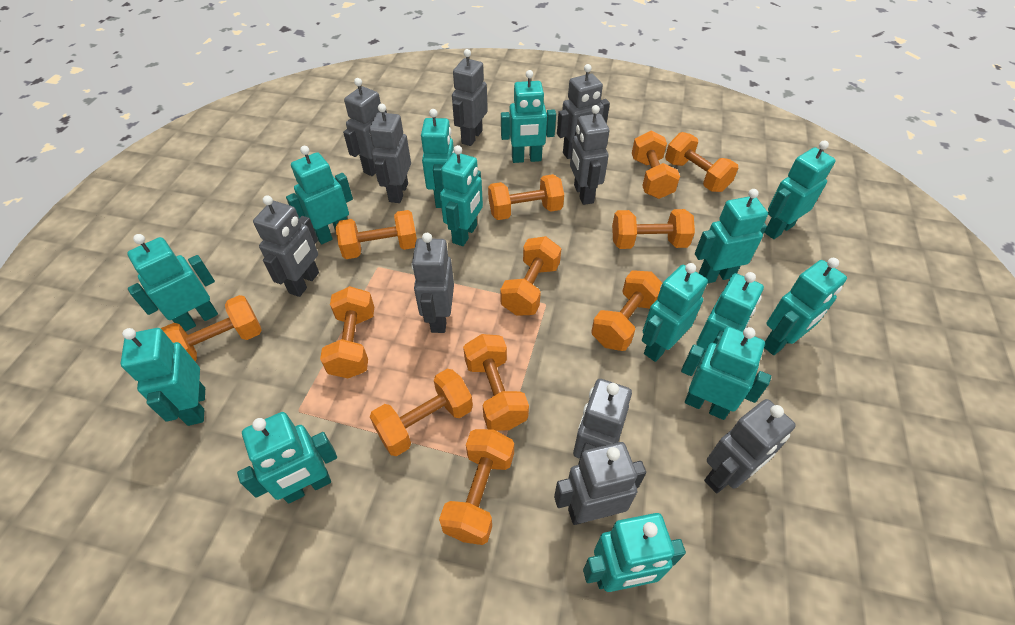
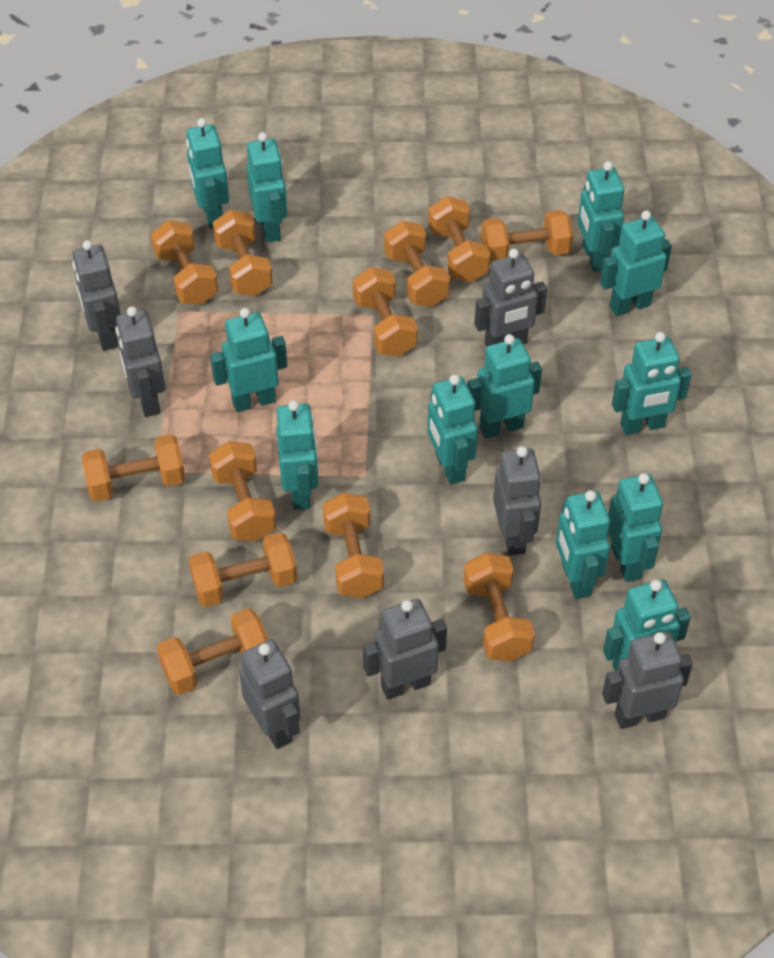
grey robot: [253,195,319,297] [343,78,387,176] [369,104,411,203] [412,233,454,333] [452,49,488,146] [554,442,646,525] [557,64,610,159] [570,105,609,205] [573,379,632,465] [704,399,796,493] = 10 -> [72,240,121,351] [116,307,165,417] [239,639,300,749] [363,599,447,700] [474,249,547,347] [493,446,542,555] [602,632,693,729] = 7
turquoise robot: [120,328,205,426] [127,234,218,332] [237,412,337,504] [286,146,353,244] [421,109,454,208] [440,145,483,246] [501,70,556,163] [583,513,686,592] [642,263,708,362] [681,327,771,420] [695,189,768,284] [696,272,764,366] [764,140,836,239] [764,258,847,355] = 14 -> [186,118,229,228] [210,308,287,412] [247,132,287,243] [276,400,318,510] [427,375,478,485] [467,334,542,438] [556,490,610,599] [578,161,624,272] [600,211,672,316] [603,580,691,671] [608,473,663,582] [612,332,691,435] = 12

